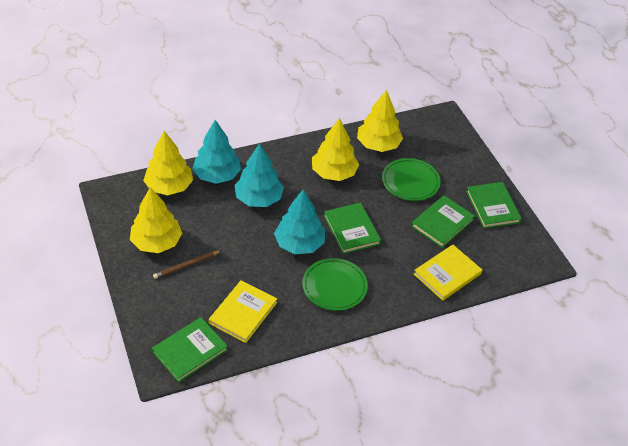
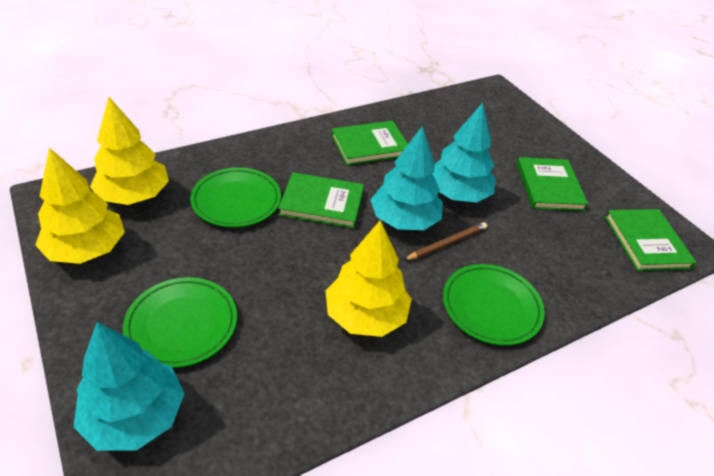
green plate: [302,258,368,311] [382,158,441,201] = 2 -> [123,277,237,368] [190,168,281,227] [443,264,545,346] = 3
yellow book: [209,280,277,343] [414,245,482,301] = 2 -> none = 0
yellow tree: [130,187,182,253] [143,131,193,195] [312,118,359,181] [357,90,403,152] = 4 -> [35,148,125,264] [90,97,169,205] [326,220,412,337] = 3

